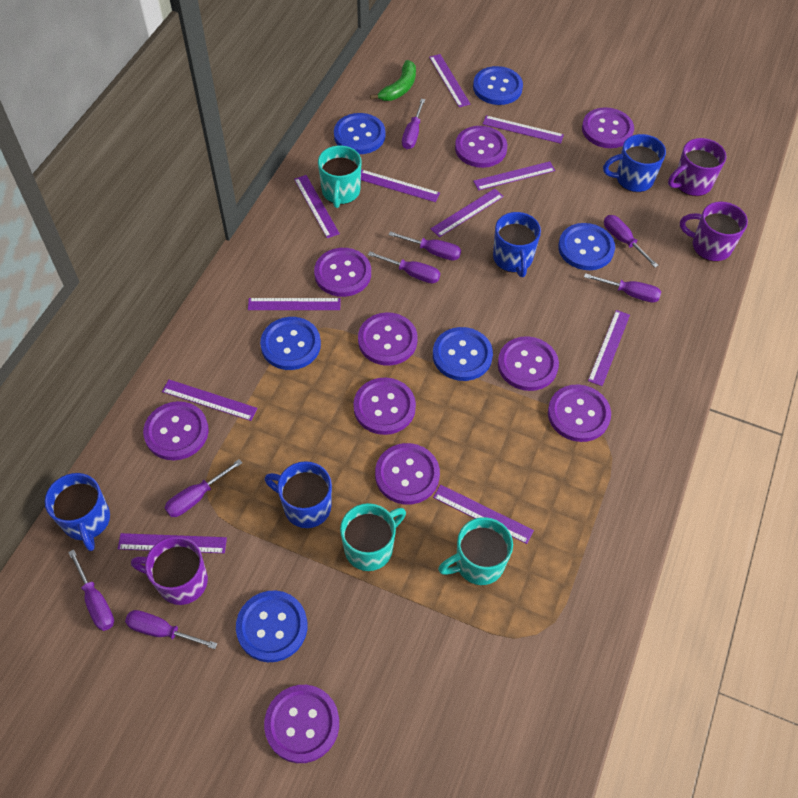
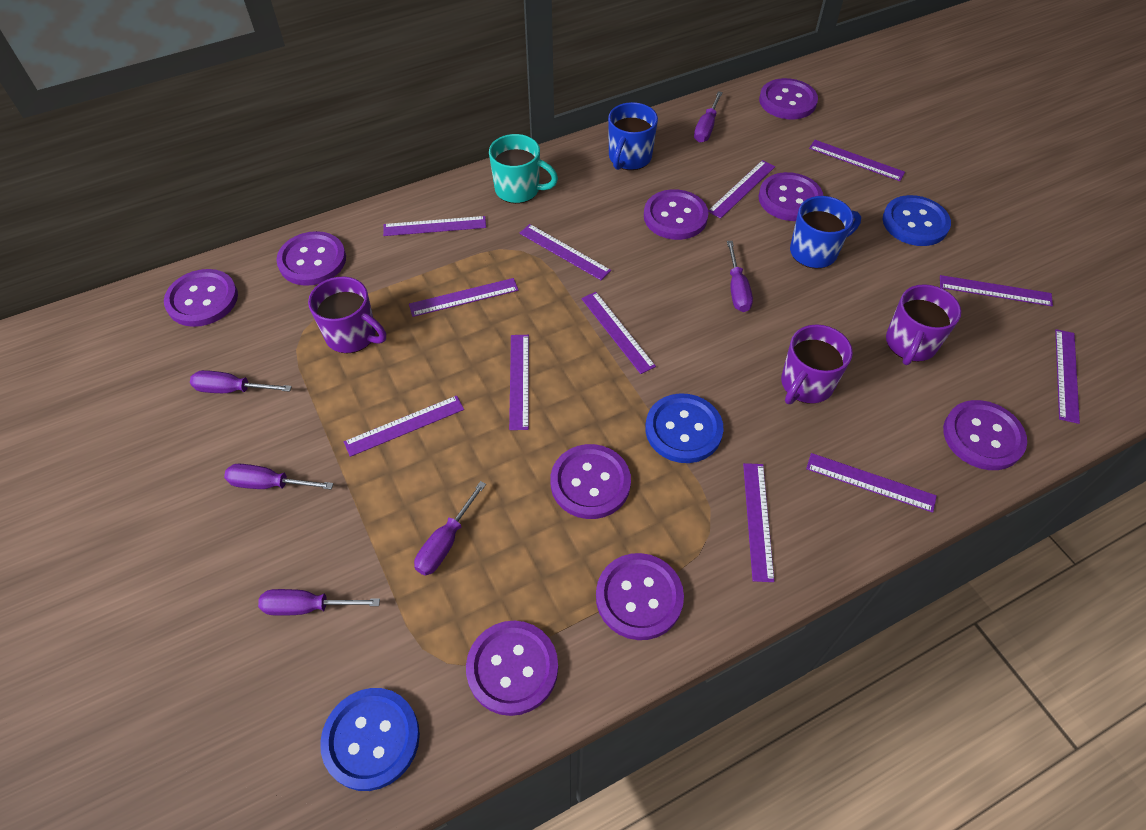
blue button: [236,590,307,662] [260,317,321,370] [334,113,386,154] [433,327,493,381] [473,66,523,105] [558,223,615,270] = 6 -> [320,688,420,791] [645,393,724,463] [883,195,951,246] = 3
blue mug: [45,473,110,551] [264,461,332,528] [493,212,541,277] [603,134,666,192] = 4 -> [608,102,658,170] [790,196,861,269] = 2
green banana: [370,60,416,101] = 1 -> none = 0
purple button: [143,401,209,460] [264,685,339,763] [314,248,371,297] [353,378,416,435] [358,313,417,366] [375,443,440,505] [455,126,507,168] [498,336,559,391] [548,384,611,442] [582,107,634,148] = 10 -> [164,269,238,327] [276,231,346,286] [466,621,558,716] [550,444,631,519] [596,553,684,640] [644,189,709,240] [758,172,823,221] [759,78,818,119] [943,400,1027,470] = 9
purple ruler: [118,533,227,553] [162,380,258,421] [248,298,341,310] [294,175,340,238] [361,169,440,202] [429,54,470,107] [431,189,504,237] [433,485,534,544] [473,161,555,191] [483,115,564,144] [588,310,630,386] = 11 -> [344,395,464,457] [383,216,486,236] [409,278,518,317] [509,335,529,430] [519,224,611,280] [581,292,656,374] [708,160,775,219] [743,463,775,582] [806,453,937,513] [809,140,905,181] [940,275,1053,306] [1055,329,1080,424] = 12
purple screwdriver: [68,549,114,631] [125,610,217,649] [165,459,242,517] [368,251,440,283] [388,231,461,261] [402,99,425,149] [584,273,661,303] [604,215,659,267] = 8 -> [190,370,292,393] [224,464,333,490] [258,589,380,616] [414,481,486,576] [694,91,723,143] [727,241,753,312] = 6
turquoise mug: [318,146,361,208] [340,503,406,571] [438,517,513,585] = 3 -> [489,134,558,204] = 1

